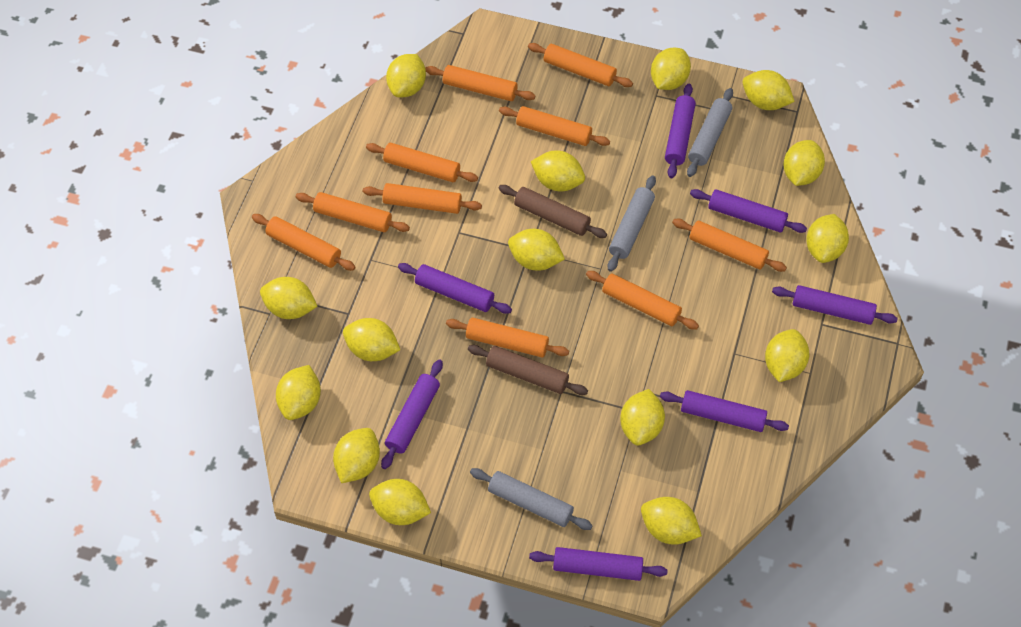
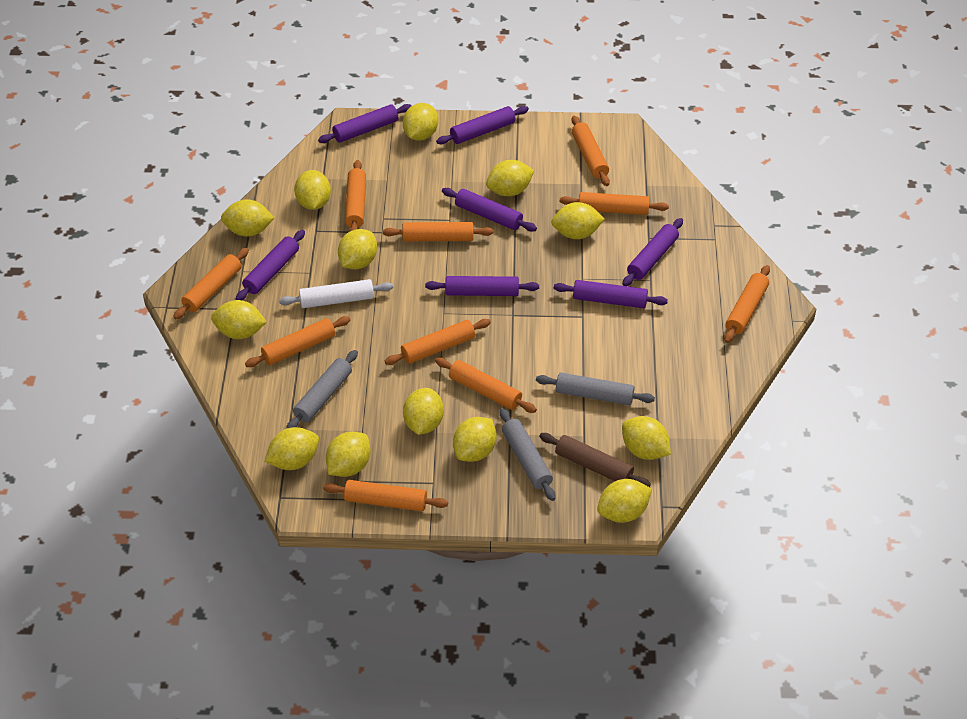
brown rolling pin: [468,345,588,395] [498,185,607,238] = 2 -> [539,433,651,487] = 1
white rolling pin: none = 0 -> [279,279,393,308] = 1
yellow lemon: [260,277,318,319] [276,365,321,420] [333,428,380,483] [343,318,400,361] [369,479,431,525] [386,54,426,97] [508,229,565,271] [531,150,585,191] [620,389,665,446] [641,497,702,545] [651,48,691,90] [743,70,795,110] [765,329,809,382] [784,140,825,186] [806,214,849,263] = 15 -> [211,300,267,339] [221,199,274,237] [264,427,319,470] [294,170,331,210] [326,432,371,477] [338,229,377,269] [403,103,438,141] [403,388,444,435] [453,417,497,462] [486,160,534,196] [551,202,605,239] [597,479,652,523] [622,416,671,460] = 13

